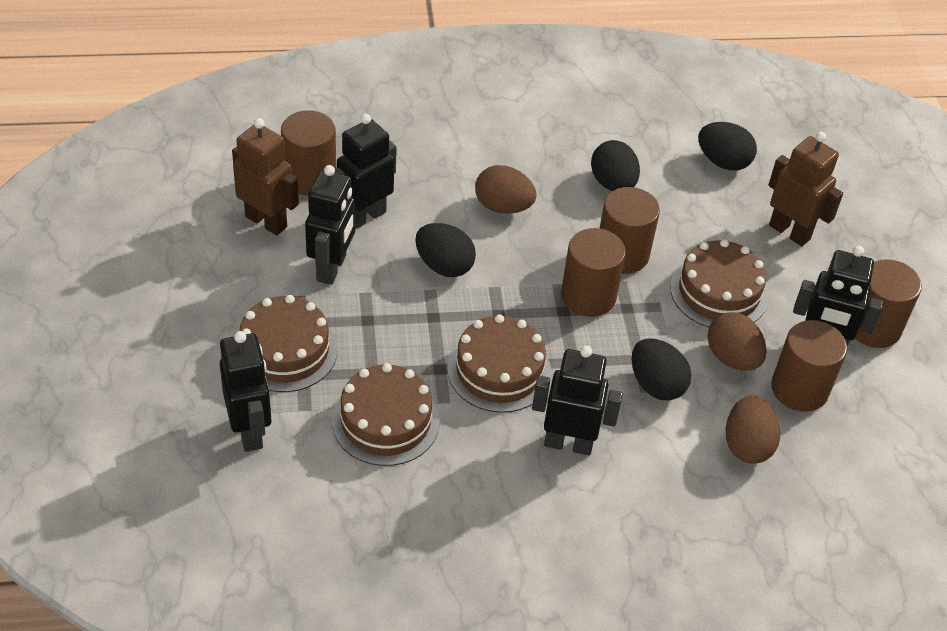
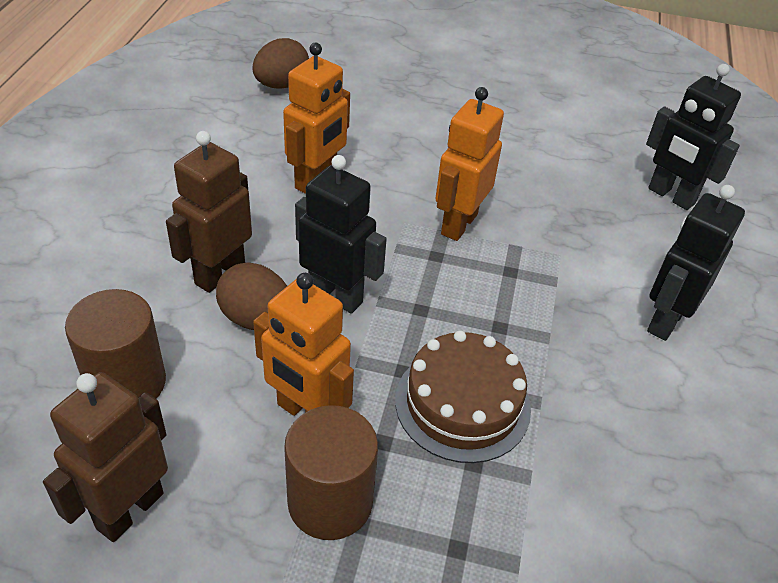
black egg: [415,223,476,277] [591,140,640,191] [632,338,691,400] [698,122,757,171] = 4 -> none = 0
black robot: [219,331,272,452] [305,165,355,285] [335,114,397,229] [532,346,623,455] [793,246,883,346] = 5 -> [295,155,387,314] [646,64,741,210] [647,185,745,341] = 3
brown cake: [240,295,338,392] [332,363,440,466] [447,314,551,413] [670,239,768,327] = 4 -> [395,330,531,463] = 1
brown cylinder: [281,110,336,196] [561,228,626,317] [600,187,660,274] [771,320,847,412] [855,259,922,348] = 5 -> [65,289,166,399] [284,405,378,540] = 2
brown egg: [475,165,537,214] [707,312,767,371] [726,396,780,464] = 3 -> [216,262,287,330] [252,38,309,88] = 2
orange robot: none = 0 -> [253,273,354,416] [283,42,350,194] [435,87,504,241] = 3

